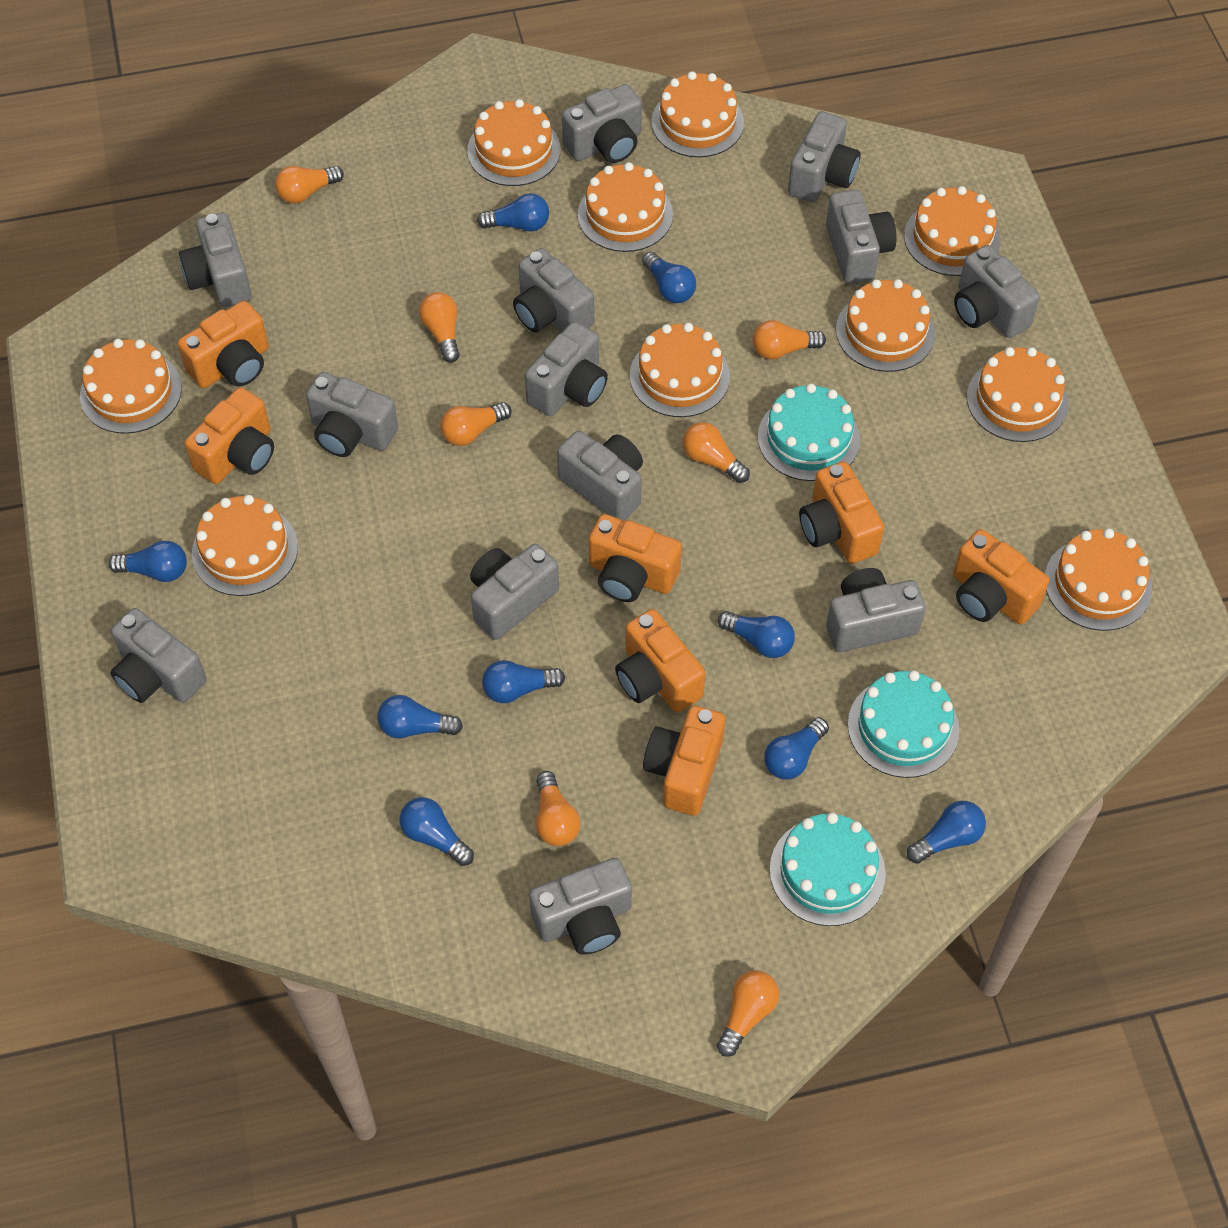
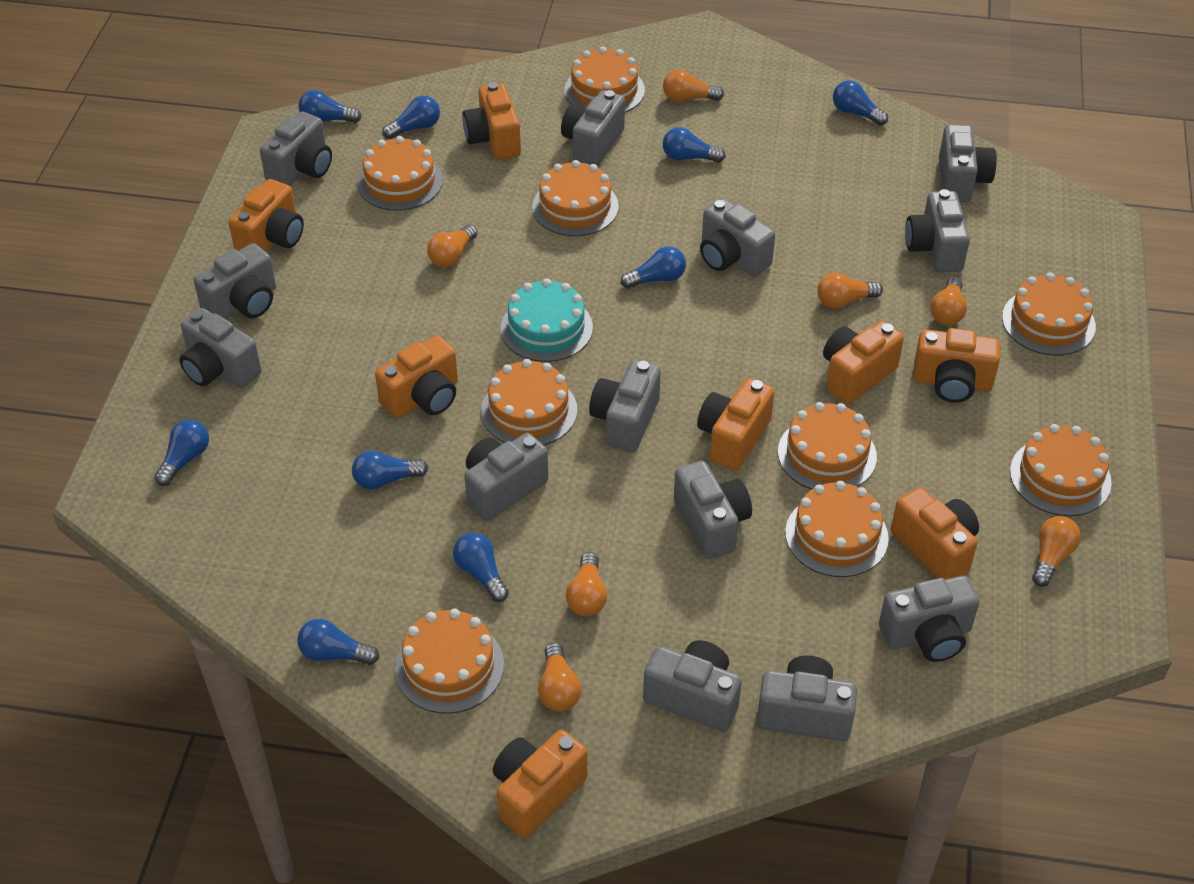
orange cake: [80,339,182,434] [192,495,298,596] [467,99,561,186] [578,162,673,252] [630,323,730,417] [651,71,744,157] [836,279,935,372] [904,186,1001,276] [967,347,1069,442] [1045,528,1152,631] = 10 -> [357,136,443,211] [395,609,504,714] [481,359,577,445] [532,160,619,236] [564,46,645,112] [778,402,877,490] [785,481,889,577] [1002,272,1096,355] [1010,424,1112,516] = 9
orange camera: [177,301,269,388] [185,387,274,484] [589,514,682,602] [615,609,706,713] [643,705,725,816] [799,462,884,564] [953,529,1050,624] = 7 -> [228,179,304,252] [375,335,458,418] [462,82,521,160] [493,730,588,838] [697,378,775,471] [823,321,904,404] [891,487,979,580] [913,328,1001,403] = 8
turquoise cake: [758,383,860,481] [770,813,886,926] [848,670,959,778] = 3 -> [500,278,593,362] = 1

